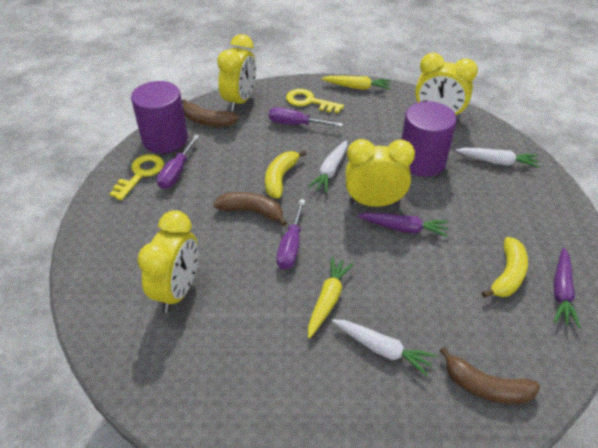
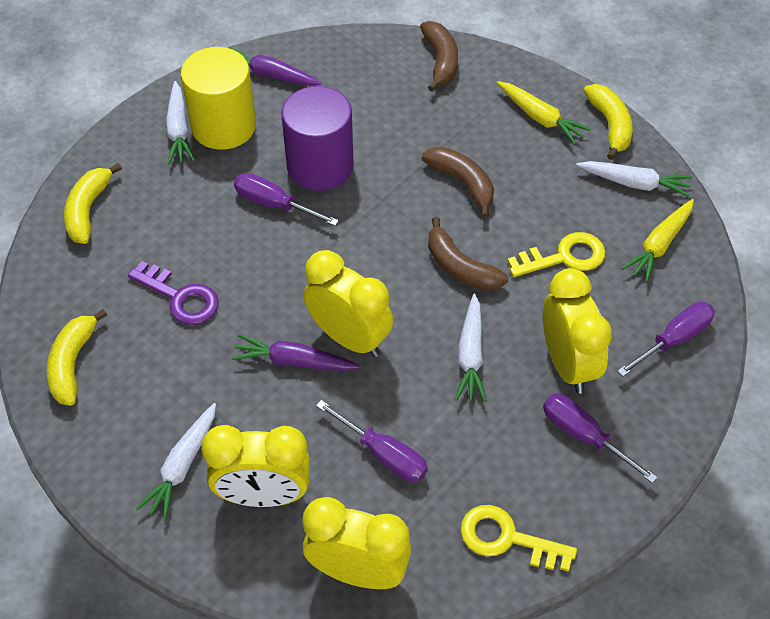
purple cylinder: [131,81,188,153] [401,101,457,177] = 2 -> [281,86,354,191] = 1
purple key: none = 0 -> [128,261,219,325] = 1
purple screwdriver: [157,135,199,189] [269,107,343,127] [277,199,305,270] = 3 -> [234,173,339,226] [316,400,428,482] [543,394,658,483] [617,302,715,377] = 4
white carrot: [308,140,347,193] [332,319,436,376] [456,148,539,168] = 3 -> [136,403,216,521] [166,81,195,164] [455,294,487,402] [576,161,692,197] = 4
yellow banana: [265,150,306,199] [482,237,528,298] = 2 -> [47,309,107,406] [64,163,122,244] [584,84,633,160] = 3
yellow cylinder: none = 0 -> [181,47,256,150] = 1

